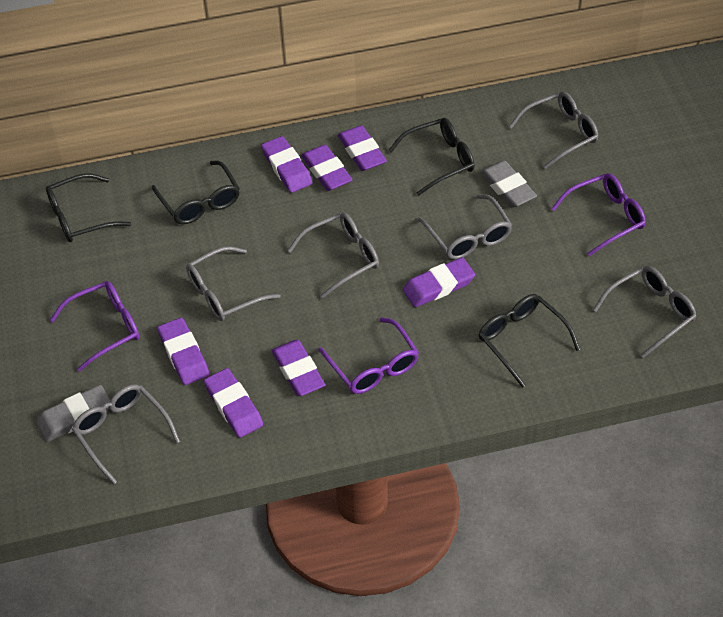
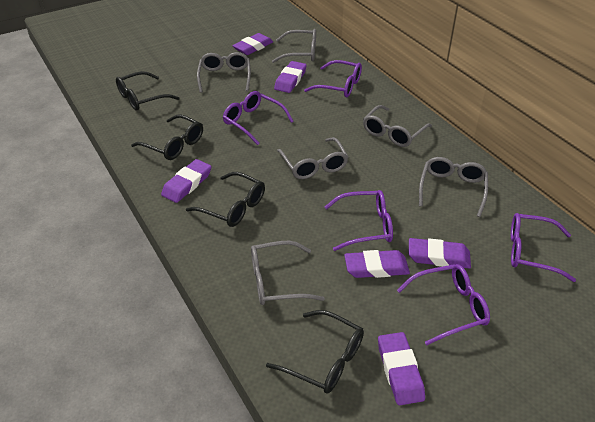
grey eraser: [36,385,110,442] [480,160,537,208] = 2 -> none = 0
purple eraser: [158,318,209,385] [204,368,263,438] [261,136,312,193] [272,340,325,396] [301,145,352,191] [338,125,387,171] [403,257,475,307] = 7 -> [161,159,212,203] [233,33,273,55] [274,61,307,93] [344,250,410,278] [378,332,425,405] [409,238,471,268] = 6
purple glasses: [50,281,139,372] [319,317,419,394] [551,173,646,256] = 3 -> [223,91,294,145] [304,60,362,97] [325,190,393,251] [397,264,490,345] [511,213,576,282] = 5

